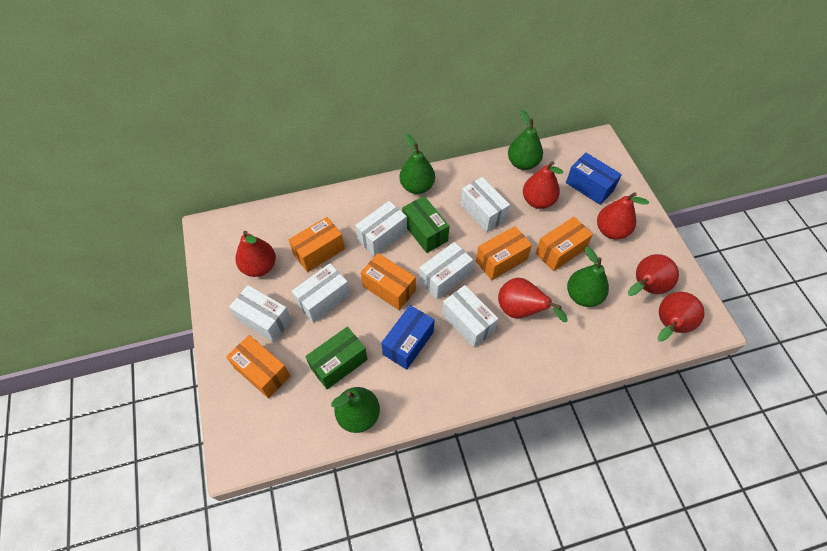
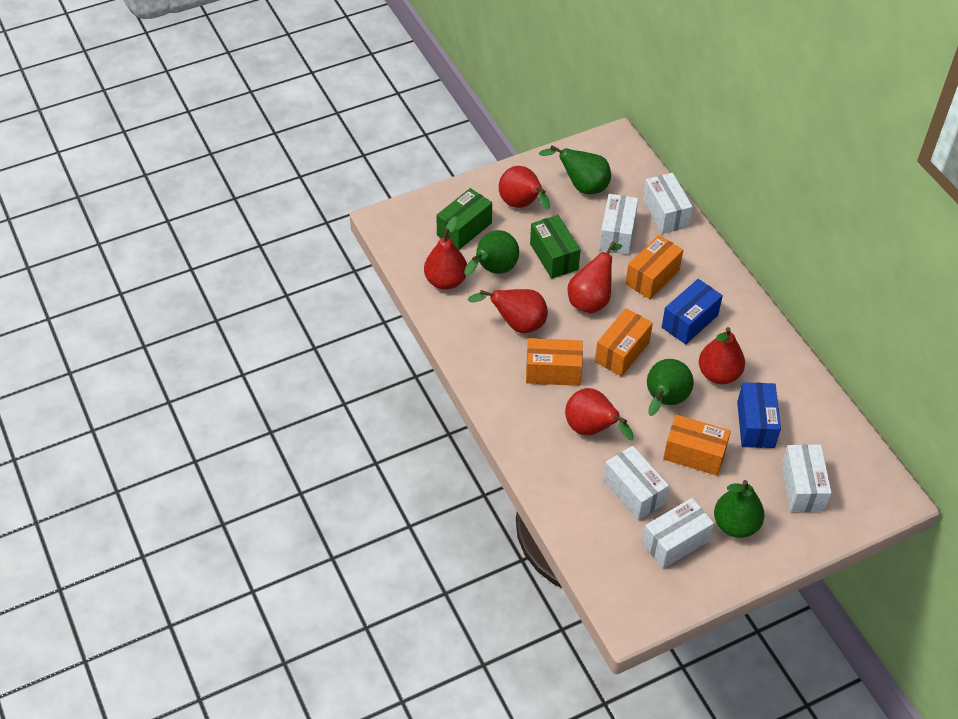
orange box: [226,335,290,398] [288,217,345,272] [361,253,416,310] [476,226,532,280] [536,217,593,271] = 5 -> [526,338,583,386] [595,308,653,377] [625,235,683,299] [663,415,731,476] = 4
white box: [229,285,292,342] [292,263,350,323] [355,201,407,256] [419,242,473,300] [442,285,498,348] [460,177,510,232] = 6 -> [599,194,638,255] [603,446,669,520] [642,498,714,569] [643,173,693,234] [781,444,832,512] = 5

